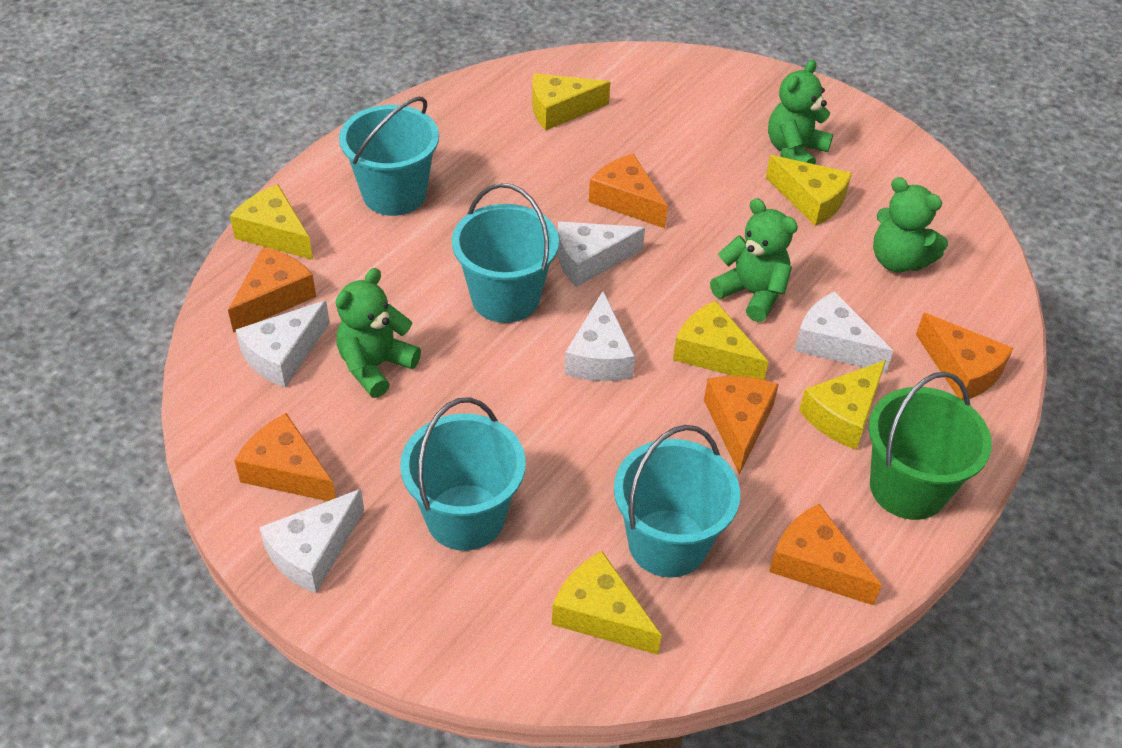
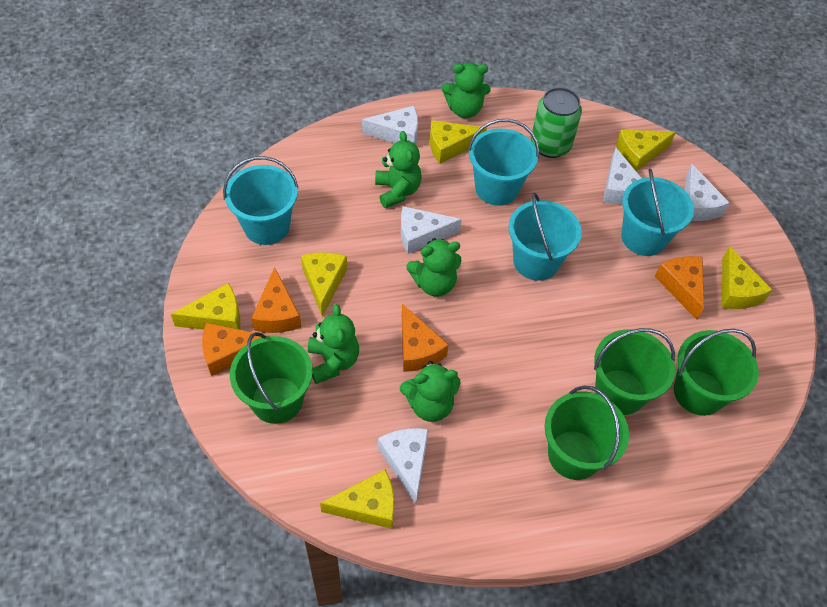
green bucket: [869,372,992,520] = 1 -> [230,332,313,424] [545,386,629,480] [594,328,675,415] [674,329,759,416] = 4
green can: none = 0 -> [531,87,582,158] = 1
green teddy bear: [336,268,421,398] [710,198,798,322] [768,60,833,164] [873,177,948,272] = 4 -> [308,304,359,384] [375,131,422,208] [400,361,460,422] [406,238,461,297] [442,63,491,118] = 5
orange cheese: [228,247,316,333] [234,413,336,501] [589,154,668,228] [704,376,779,475] [769,504,882,605] [916,313,1014,401] = 6 -> [202,323,269,376] [251,267,301,333] [402,304,449,372] [655,256,704,320] = 4

